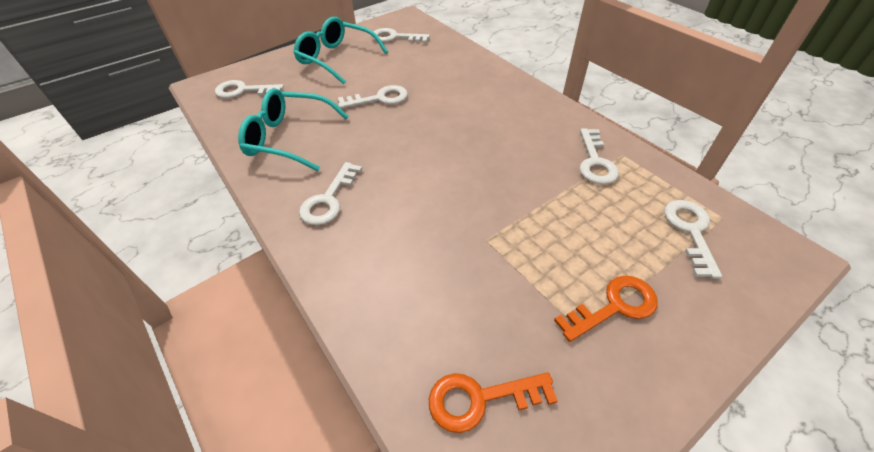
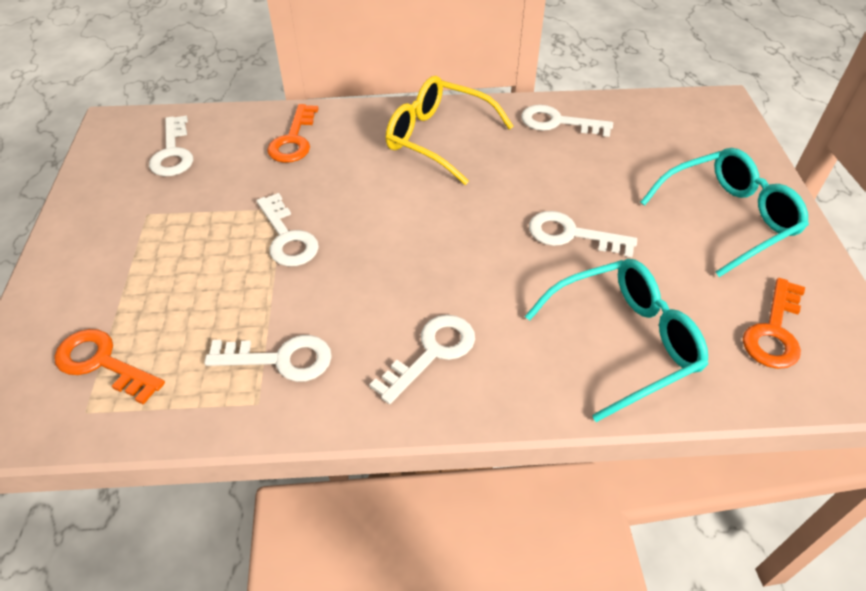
orange key: [429,372,558,433] [554,276,658,342] = 2 -> [54,329,165,405] [267,104,318,163] [743,278,805,369] = 3
yellow glasses: none = 0 -> [386,76,514,185] = 1

